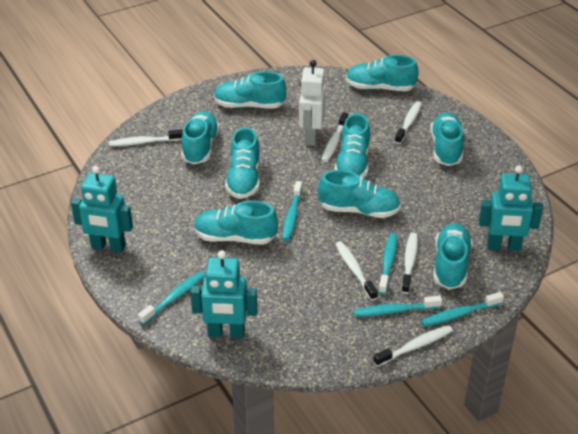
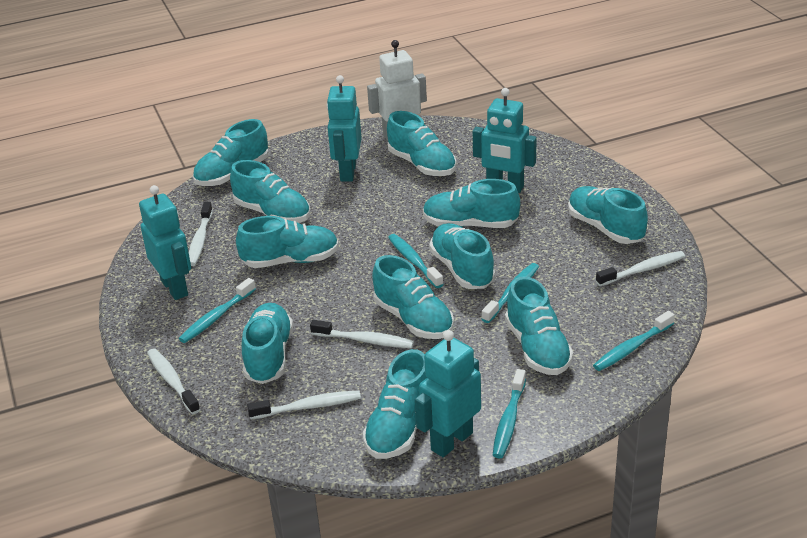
turquoise robot: [71,166,133,253] [190,250,257,338] [479,166,543,251] = 3 -> [139,185,191,300] [326,75,362,181] [415,330,481,457] [473,88,537,193] = 4
turquoise shoe: [181,111,220,164] [194,201,278,245] [214,71,287,109] [225,127,260,199] [318,170,400,218] [334,113,370,178] [346,55,419,91] [430,113,464,166] [433,223,473,289] = 9 -> [193,119,269,186] [230,160,310,223] [236,216,339,268] [242,303,293,384] [363,349,427,459] [372,255,454,339] [387,111,456,176] [423,179,520,228] [429,223,495,289] [505,276,573,375] [568,186,648,244] = 11
white toothbrush: [109,129,183,146] [322,112,348,162] [335,241,378,301] [373,325,453,367] [395,101,422,144] [401,233,418,294] = 6 -> [147,348,200,414] [189,202,213,266] [247,391,361,419] [310,320,414,348] [596,251,685,286] = 5

